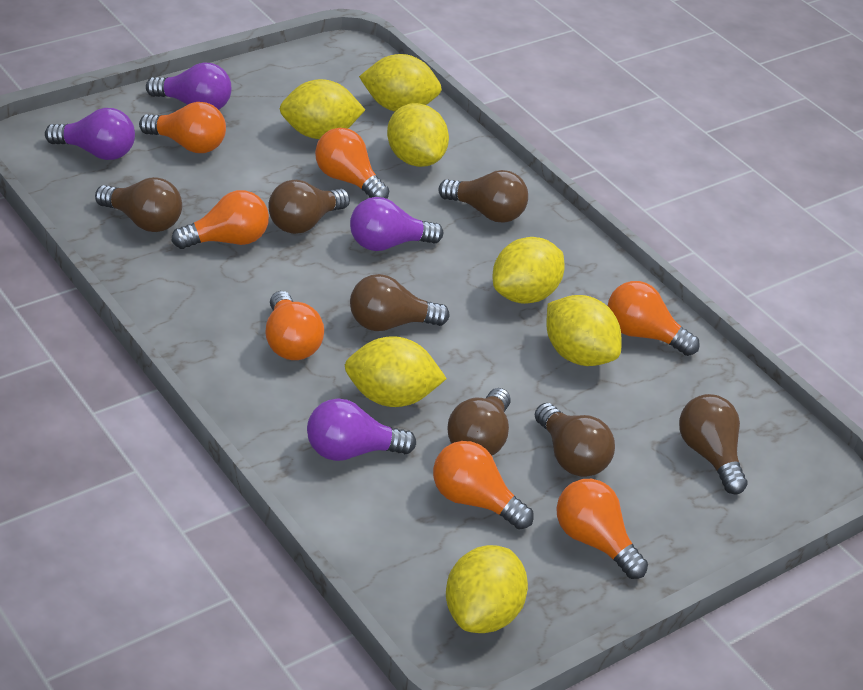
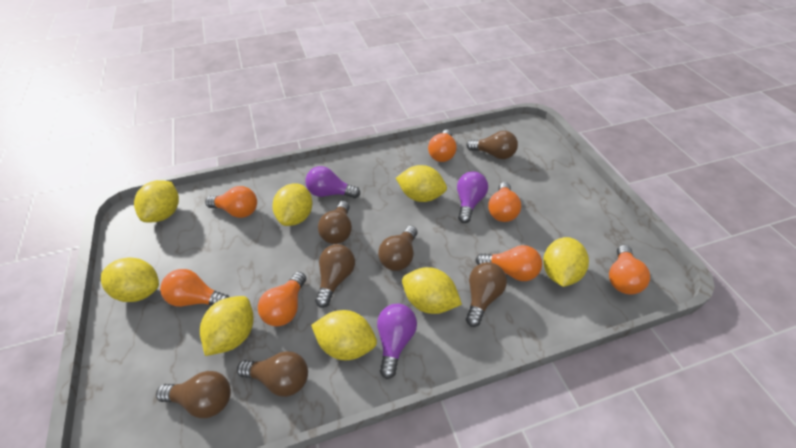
purple light bulb: [45,108,135,160] [146,62,231,110] [307,399,416,461] [350,197,443,251] = 4 -> [305,166,360,198] [377,303,417,379] [457,171,488,223] = 3
yellow lemon: [280,79,365,139] [345,336,447,407] [359,54,442,112] [387,103,449,167] [446,545,528,633] [493,237,565,304] [546,295,622,366] = 7 -> [101,258,159,302] [134,180,179,222] [200,296,254,356] [272,184,312,226] [311,310,377,360] [396,165,447,202] [402,267,462,314] [543,237,589,287] = 8

